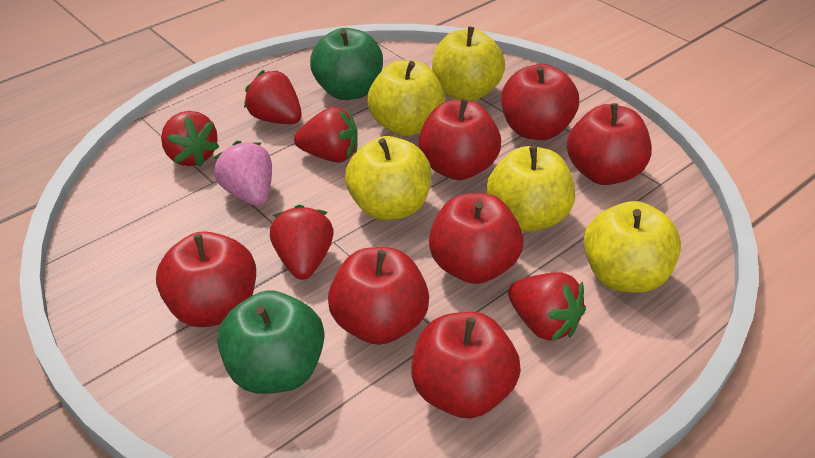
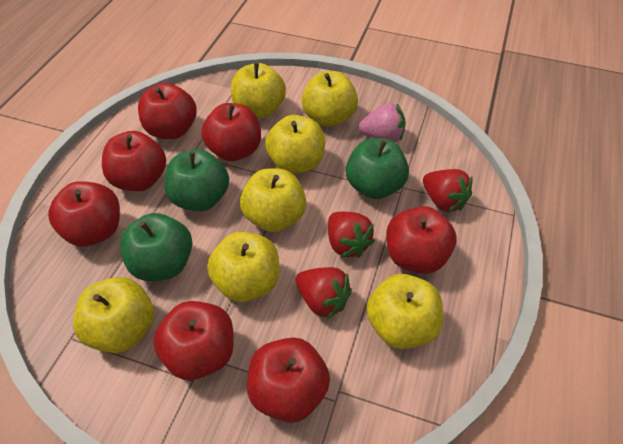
green apple: [217,290,324,394] [310,28,383,100] = 2 -> [120,213,192,281] [164,149,229,211] [346,138,409,199] = 3
red strawberry: [161,111,219,167] [244,70,302,124] [270,205,334,280] [294,107,358,163] [508,272,586,341] = 5 -> [296,267,352,319] [328,212,375,258] [423,169,473,212] = 3
yellow apple: [345,136,431,220] [368,60,445,136] [432,26,505,101] [486,146,575,232] [583,201,681,293] = 5 -> [73,277,155,353] [207,232,280,302] [231,63,286,118] [240,168,306,232] [265,115,325,174] [302,71,358,127] [366,274,443,349] = 7

